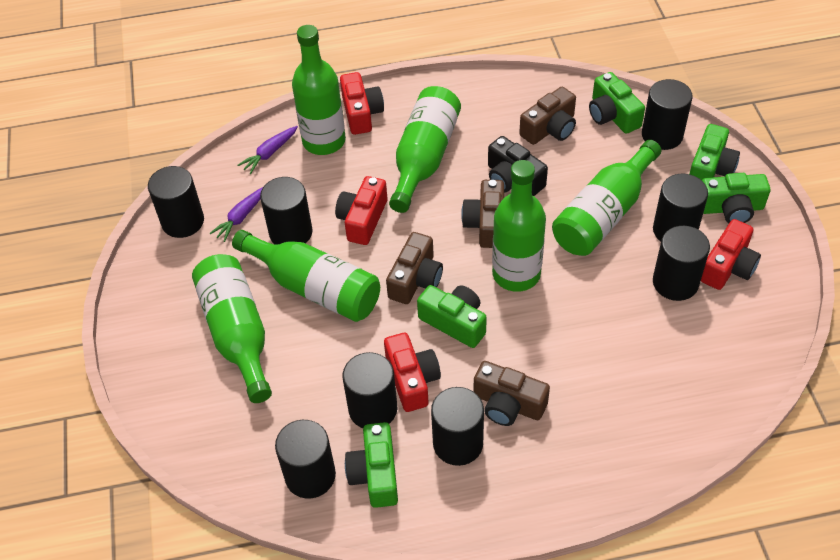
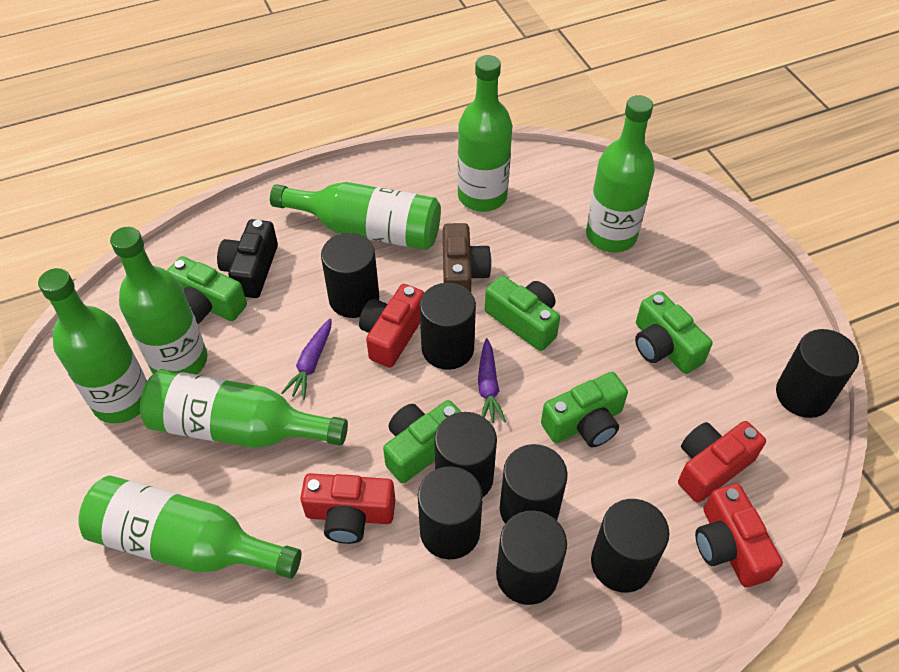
brown camera: [386,232,443,304] [461,180,504,248] [474,361,550,426] [519,87,576,145] = 4 -> [443,223,492,292] = 1
green bottle: [192,254,272,403] [232,230,380,322] [292,25,346,155] [389,86,461,213] [492,160,546,292] [552,140,661,256] = 6 -> [38,268,147,423] [78,476,301,579] [110,227,208,375] [140,369,348,448] [270,182,441,250] [457,55,512,212] [586,95,655,252] = 7

